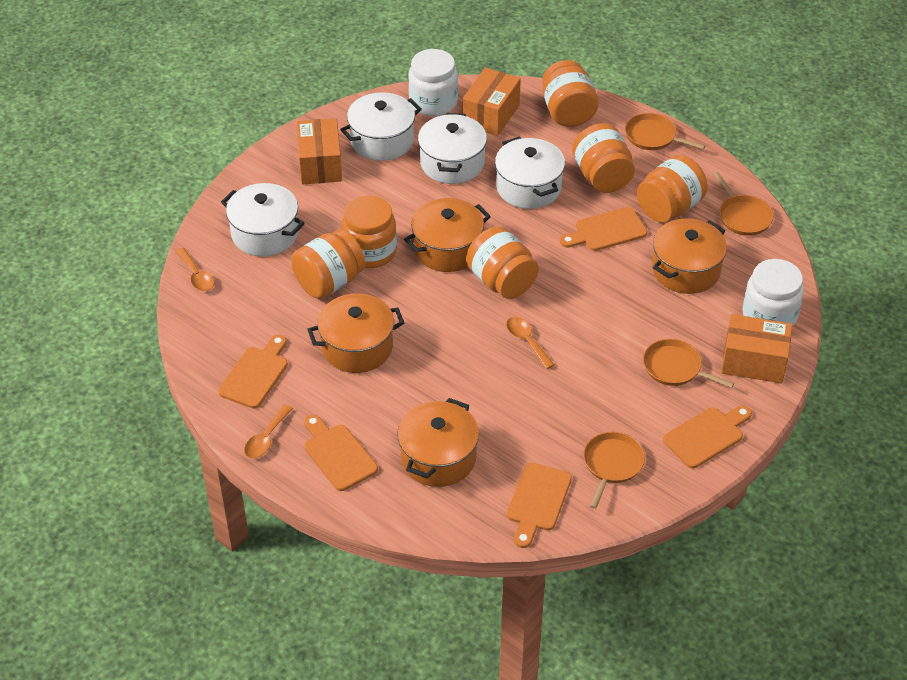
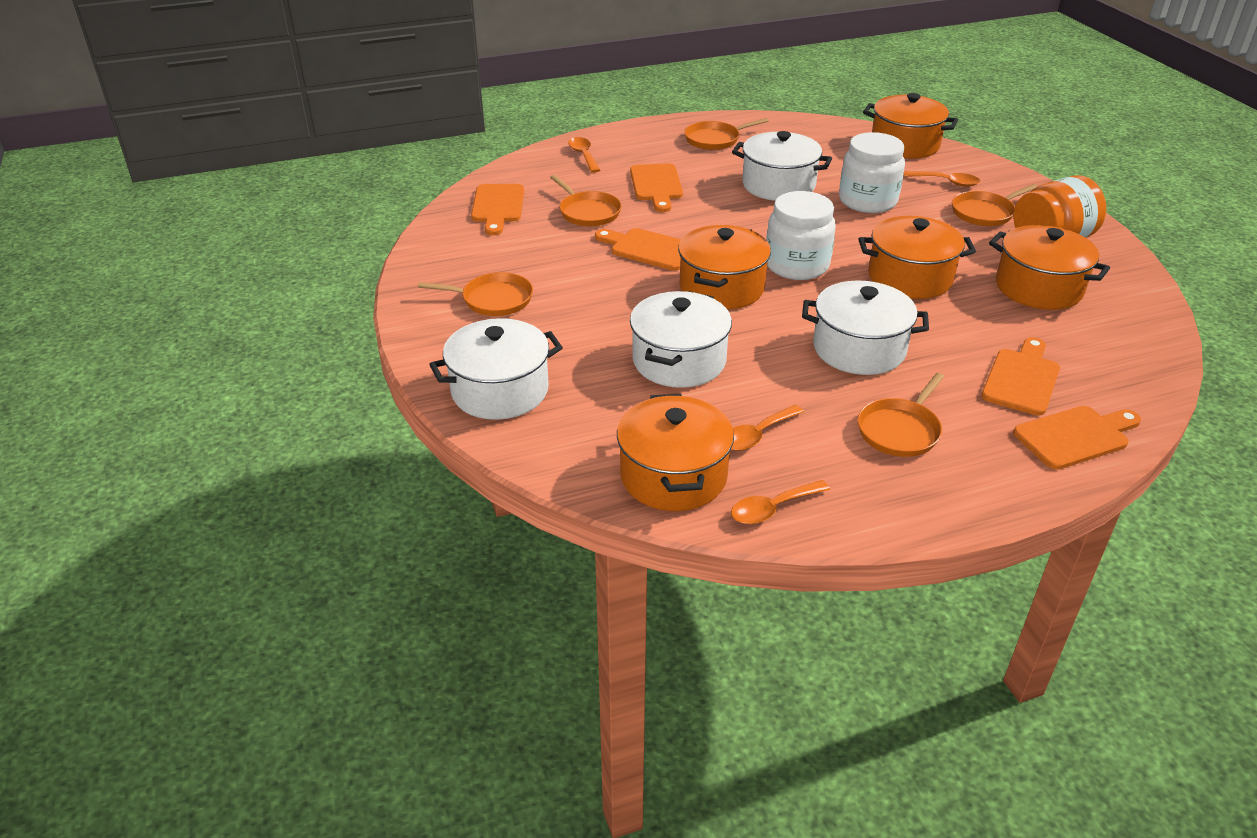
orange box: [296,118,342,185] [463,67,521,136] [721,314,792,383] = 3 -> none = 0
orange jar: [291,229,365,299] [342,195,397,268] [466,226,539,299] [542,60,599,127] [572,123,635,193] [637,155,708,223] = 6 -> [1013,175,1106,238] = 1
orange pan: [583,432,645,509] [625,113,705,150] [643,339,734,388] [713,172,774,236] = 4 -> [418,272,533,316] [550,175,622,226] [684,118,769,150] [858,373,944,457] [952,184,1037,226] = 5
orange pot: [307,294,404,373] [397,398,479,487] [404,198,491,272] [652,218,727,294] = 4 -> [617,393,734,511] [678,225,771,310] [858,216,976,299] [863,93,958,158] [989,225,1110,310] = 5
orange spoon: [175,248,214,291] [244,405,293,459] [506,317,554,369] = 3 -> [568,137,600,173] [731,405,804,451] [731,480,830,524] [904,171,980,187] = 4

